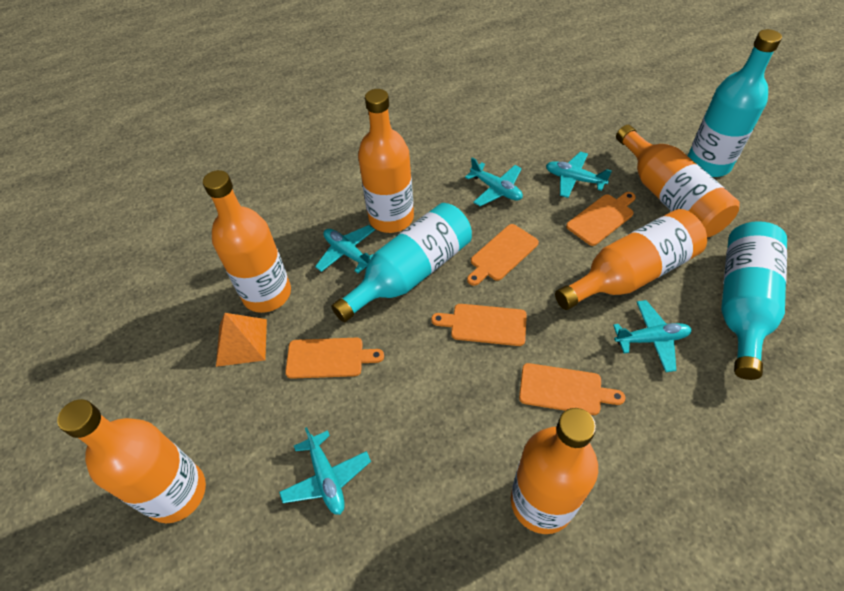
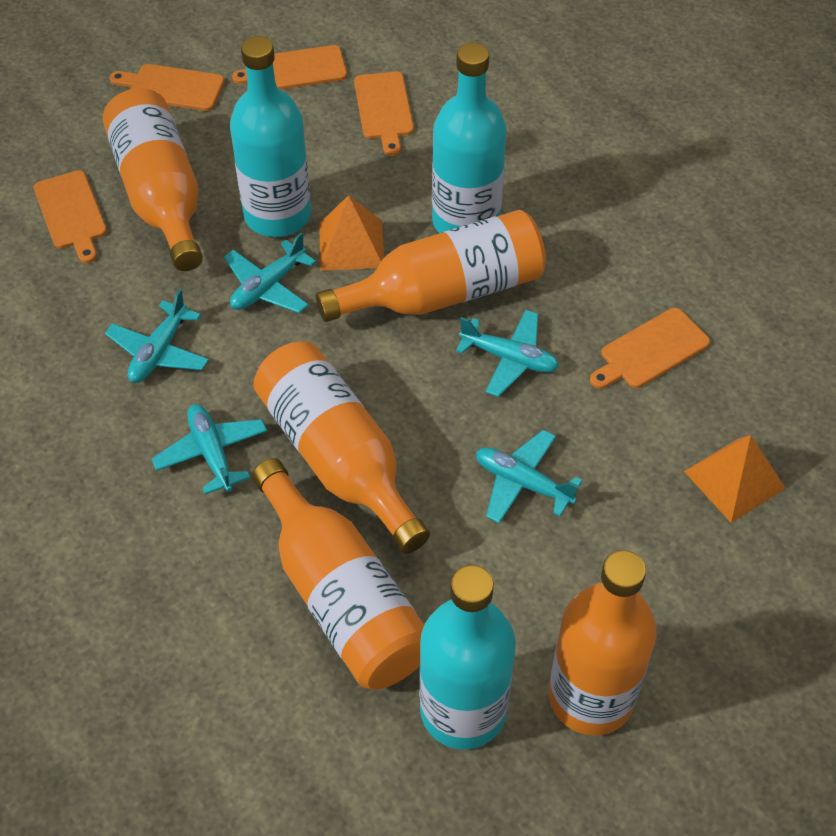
orange bottle: [57,399,206,523] [203,170,291,313] [358,89,414,233] [511,408,598,534] [555,209,707,310] [616,125,740,237] = 6 -> [103,88,203,271] [252,458,424,690] [253,342,430,554] [316,210,546,322] [548,550,657,736] = 5
orange pyramid: [216,313,267,367] = 1 -> [319,195,384,271] [684,435,786,523] = 2

